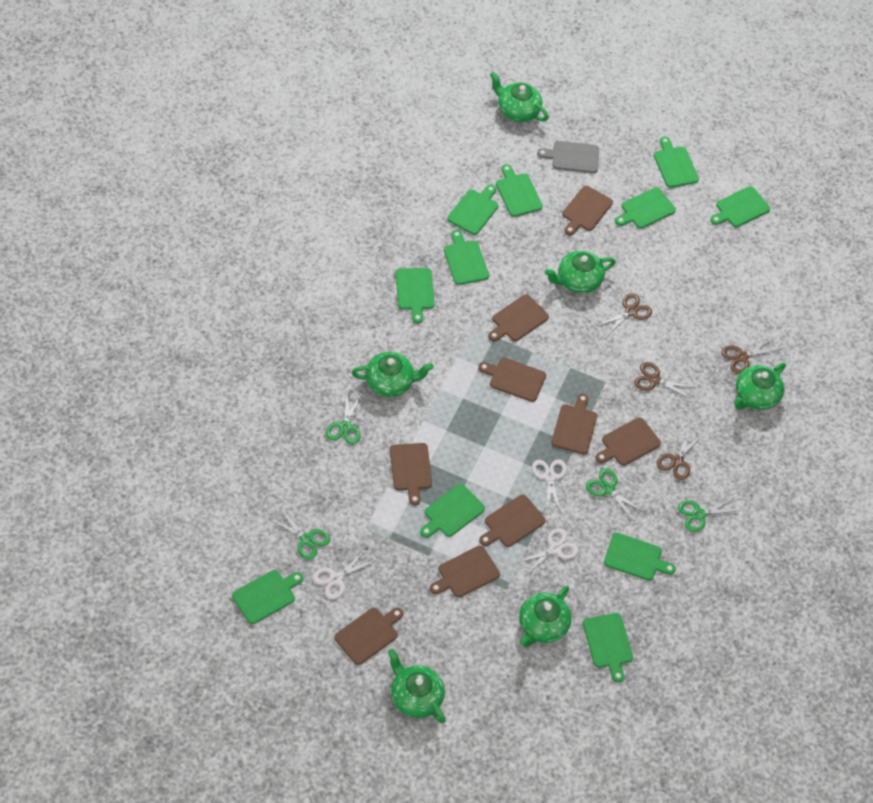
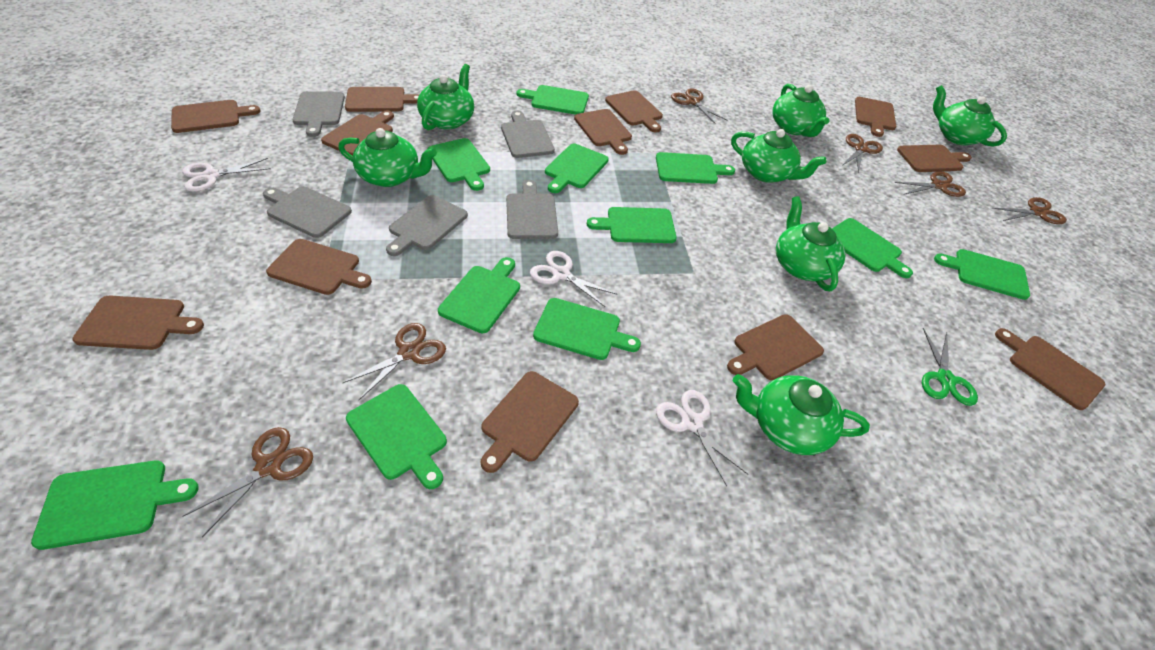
brown cutting board: [334,608,403,665] [390,443,432,506] [430,546,500,598] [478,358,546,402] [479,495,546,547] [488,294,549,341] [551,394,597,454] [562,186,613,235] [595,417,661,466] = 9 -> [72,296,204,350] [171,100,261,133] [266,239,372,295] [321,111,394,156] [345,87,420,112] [481,371,579,473] [574,109,632,155] [605,90,663,133] [727,314,824,380] [855,97,897,137] [897,145,972,172] [995,328,1105,410] = 12
brown scissors: [597,293,652,336] [634,362,696,399] [657,428,703,480] [721,338,781,374] = 4 -> [183,427,313,537] [342,323,446,400] [671,88,727,124] [842,134,883,173] [894,171,966,197] [992,197,1067,224] = 6
green scissors: [270,508,330,560] [326,394,362,445] [586,468,644,520] [678,497,741,532] = 4 -> [922,328,978,406] = 1
green teapot: [352,352,434,397] [388,649,446,723] [490,72,549,122] [519,586,571,647] [545,251,616,293] [734,363,786,410] = 6 -> [338,128,437,187] [417,64,474,130] [731,129,826,183] [733,374,870,455] [772,84,830,137] [776,196,846,291] [933,85,1007,147] = 7
grey cutting board: [537,141,599,173] = 1 -> [263,186,352,238] [293,91,345,137] [386,195,468,256] [501,111,555,158] [506,180,558,239] = 5

